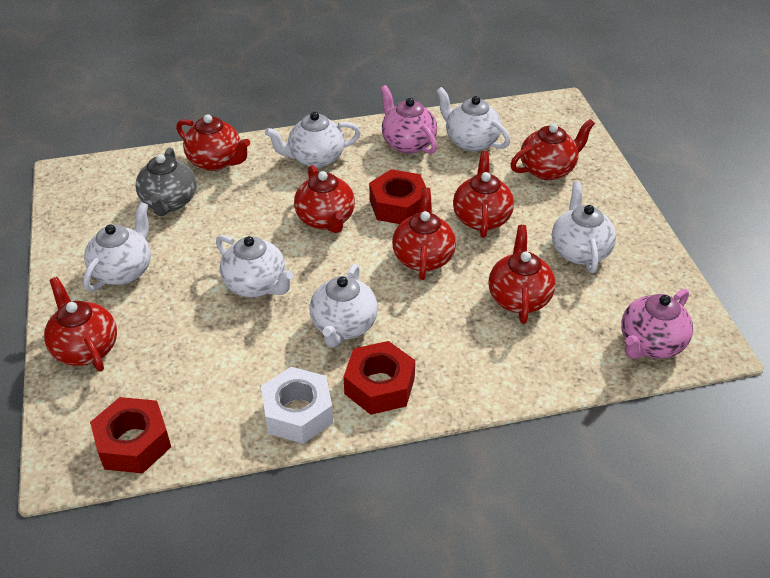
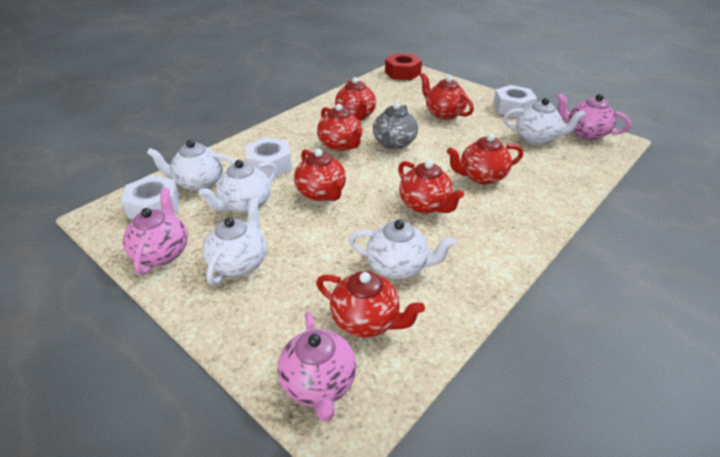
pink teapot: [380,85,437,154] [621,289,693,359] = 2 -> [123,188,188,275] [278,312,356,422] [557,93,631,140] = 3
red nut: [90,397,171,474] [344,341,415,415] [369,169,426,224] = 3 -> [385,54,422,80] = 1
white nut: [261,367,333,444] = 1 -> [121,175,180,219] [245,137,292,178] [493,85,537,118] = 3
white teapot: [83,202,151,291] [216,235,294,297] [265,112,361,168] [309,264,378,347] [436,87,510,152] [552,181,616,273] = 6 -> [147,140,235,191] [199,160,277,213] [203,197,267,285] [349,220,456,279] [503,98,586,145] = 5

